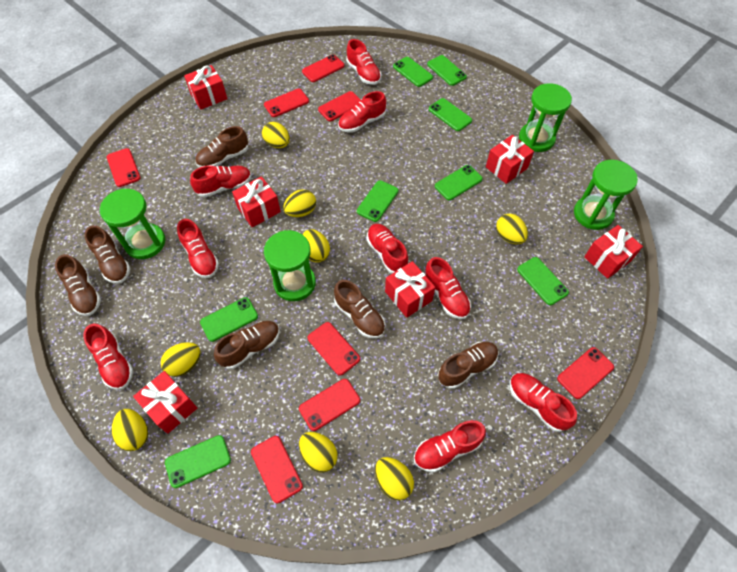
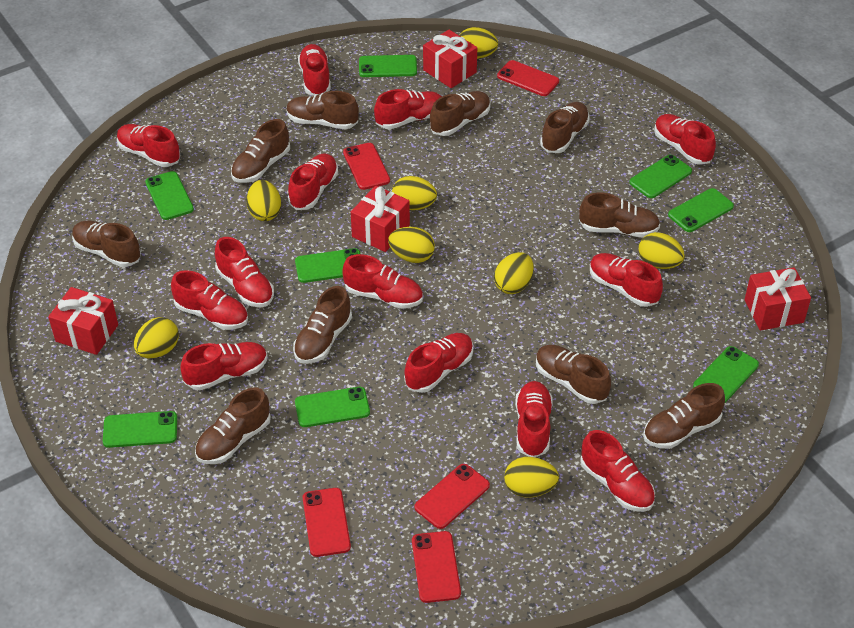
brown shoe: [55,254,101,316] [84,225,131,284] [196,126,248,168] [214,321,280,369] [334,280,385,339] [438,342,499,389] = 6 -> [72,221,141,267] [195,387,271,464] [231,119,290,183] [287,91,359,130] [293,286,352,364] [430,91,491,136] [536,345,611,404] [540,102,590,153] [579,192,660,237] [643,383,725,449] = 10
green hourglass: [100,188,165,259] [264,230,316,301] [519,83,572,152] [574,160,638,230] = 4 -> none = 0
red gift: [133,371,197,434] [184,65,227,110] [232,176,281,227] [385,261,435,318] [486,135,534,184] [584,225,643,279] = 6 -> [48,287,118,355] [351,186,410,252] [423,30,477,88] [745,267,811,330] = 4
red phone: [107,148,141,187] [251,436,303,504] [264,89,309,117] [299,379,360,431] [302,54,344,82] [308,322,360,376] [318,91,361,121] [557,347,614,399] = 8 -> [303,488,351,557] [343,143,390,190] [412,531,461,603] [415,464,490,529] [497,60,559,96] = 5
red shoe: [83,324,133,390] [177,219,219,278] [190,166,251,197] [338,91,386,132] [346,39,381,85] [367,224,409,274] [414,420,486,473] [425,257,471,319] [510,373,577,432] = 9 -> [117,124,181,167] [171,270,248,330] [180,342,267,390] [215,237,274,307] [288,153,338,210] [298,44,331,96] [342,254,423,309] [374,89,442,129] [404,333,473,393] [515,381,553,457] [580,430,655,512] [590,253,663,307] [654,114,716,165] = 13

